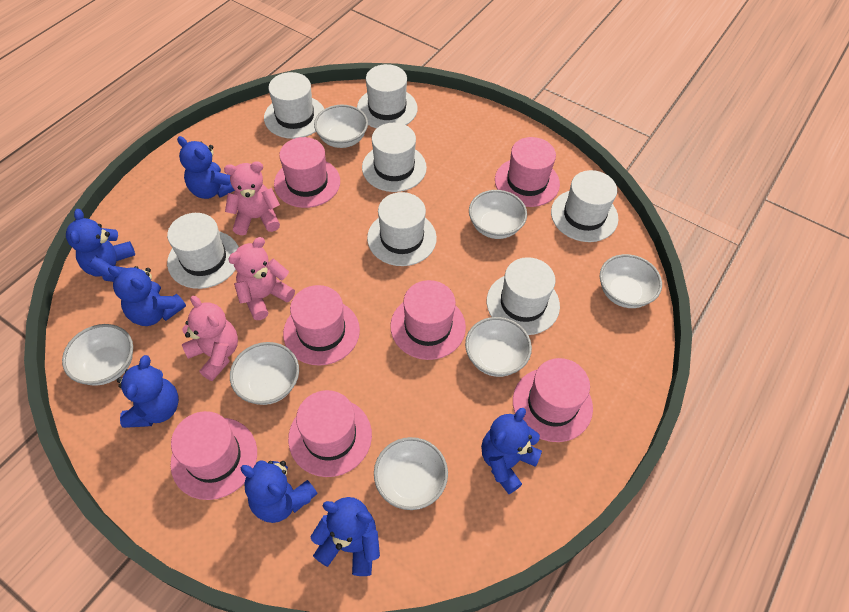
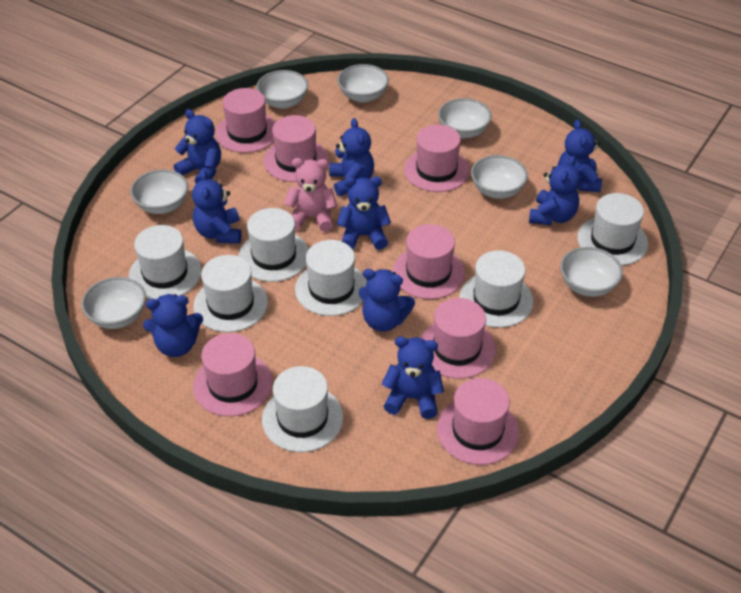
blue teddy bear: [66,209,135,282] [108,266,186,326] [117,355,179,428] [177,136,235,199] [241,460,318,523] [310,497,380,576] [481,408,542,494] = 7 -> [143,294,203,357] [174,109,221,184] [192,170,241,244] [329,118,374,196] [337,176,391,250] [358,269,415,332] [382,337,444,419] [529,156,581,225] [558,120,602,192] = 9
pink teddy bear: [182,296,238,381] [224,161,280,235] [228,237,295,320] = 3 -> [284,158,337,232] = 1

